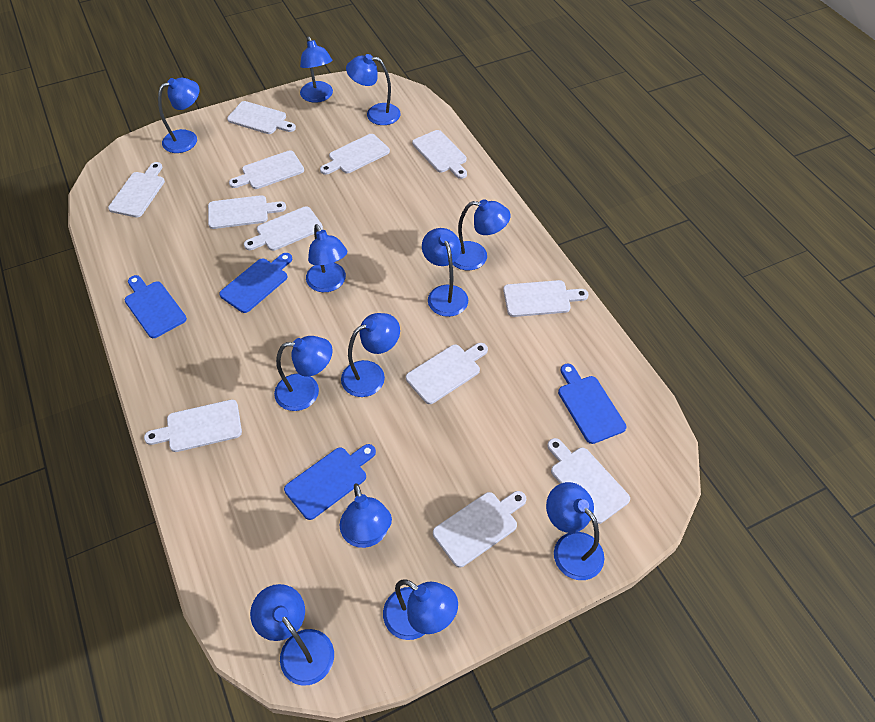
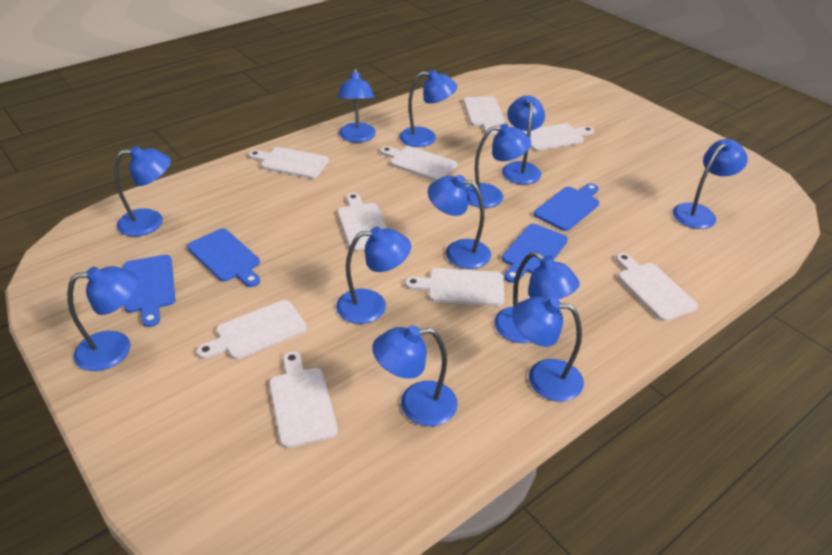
white cutting board: [108,162,165,218] [144,400,242,452] [208,195,286,229] [227,101,296,134] [229,150,304,189] [244,206,323,251] [320,134,390,175] [406,343,488,404] [412,130,467,179] [433,491,526,568] [503,280,588,317] [547,438,630,524] = 12 -> [196,300,307,360] [248,147,329,179] [269,351,338,448] [337,193,388,251] [380,146,457,181] [405,268,504,306] [463,96,505,135] [522,123,594,151] [616,253,698,321] = 9

